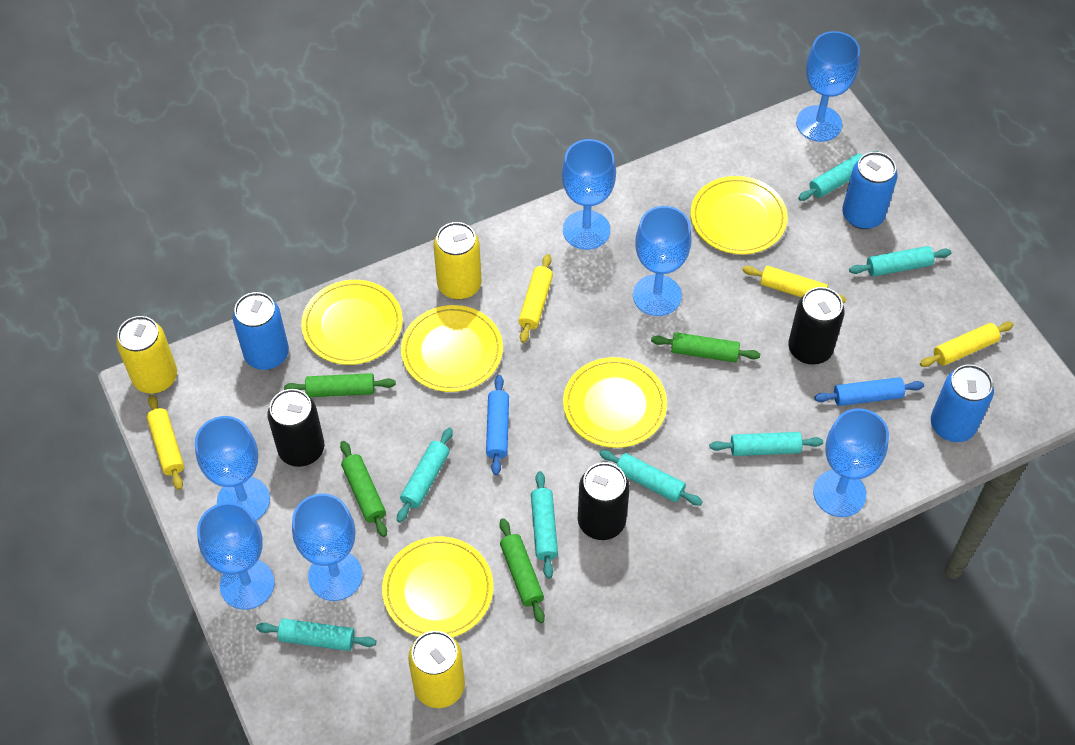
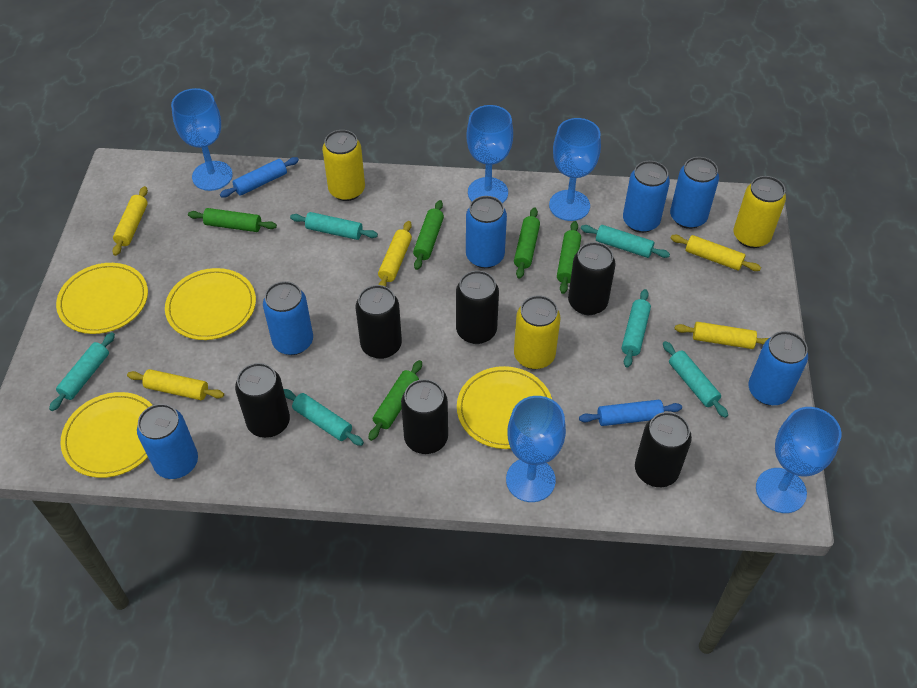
black can: [267,389,324,467] [578,462,630,540] [788,287,845,365] = 3 -> [235,363,290,438] [356,285,402,359] [401,379,448,454] [456,271,499,344] [568,242,616,315] [635,412,692,487] = 6
blue can: [233,292,289,370] [842,152,898,229] [931,364,994,442] = 3 -> [137,404,198,479] [263,281,313,355] [466,196,507,268] [623,161,670,233] [670,157,719,229] [749,331,808,405] = 6
blue goblet: [195,416,270,521] [197,502,275,610] [292,493,363,601] [562,139,616,250] [633,206,692,316] [796,31,860,142] [813,408,889,517] = 7 -> [171,88,233,191] [466,105,513,203] [506,396,566,502] [549,118,601,221] [756,407,841,513] = 5
green rolling pin: [284,373,396,397] [340,441,387,537] [500,518,545,623] [651,332,760,363] = 4 -> [188,208,277,232] [369,360,422,441] [413,200,444,270] [514,208,540,279] [557,221,581,294] = 5
turquoise rolling pin: [256,619,376,651] [397,428,453,523] [531,471,558,579] [599,450,703,506] [710,432,823,456] [798,151,878,201] [849,246,952,276] = 7 -> [49,332,115,411] [283,389,364,446] [290,212,378,240] [581,225,670,258] [622,289,651,368] [663,341,728,418] = 6
yellow plate: [301,280,403,365] [382,537,493,637] [401,305,503,392] [563,357,667,448] [691,176,788,254] = 5 -> [56,263,148,334] [60,392,152,478] [165,268,256,340] [457,366,552,449] = 4
yellow rolling pin: [147,395,184,490] [518,254,553,343] [743,266,846,303] [920,322,1014,367] = 4 -> [113,186,148,256] [127,369,224,400] [378,221,412,286] [671,235,761,271] [675,322,769,349] = 5

